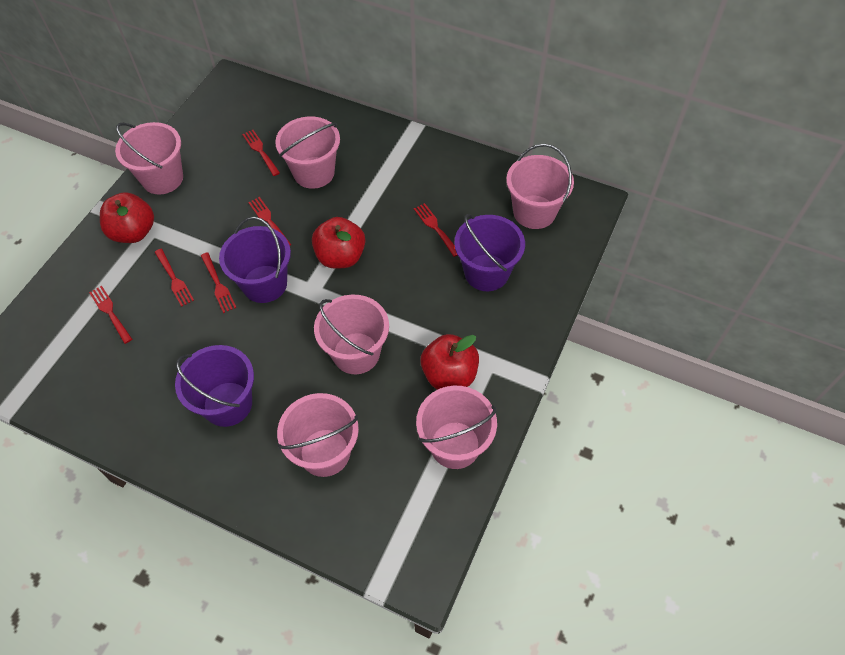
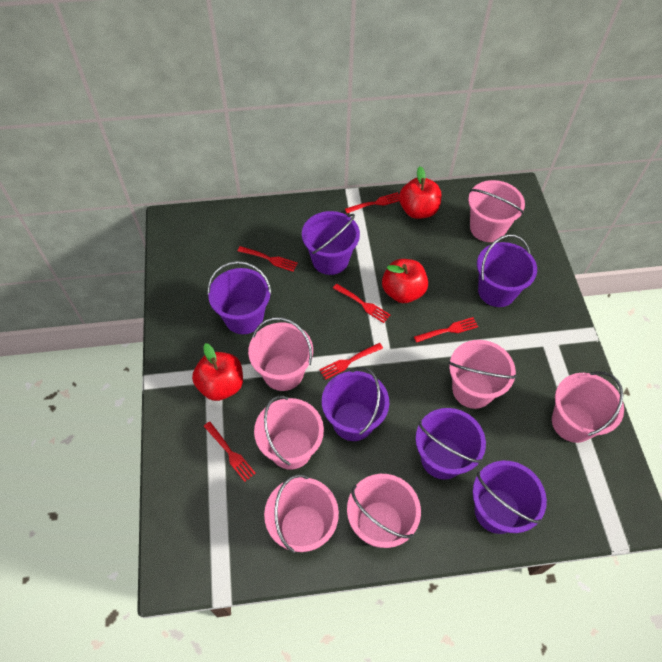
pink bucket: [115,122,183,195] [275,116,340,189] [277,393,359,477] [314,294,389,374] [416,386,497,469] [506,144,574,229] = 6 -> [248,317,313,391] [254,396,324,470] [264,474,339,553] [347,474,421,548] [448,340,517,409] [468,180,525,242] [552,371,624,443] = 7
purple bucket: [175,345,254,427] [219,217,291,303] [454,214,525,291] = 3 -> [207,261,272,334] [302,211,360,275] [322,367,389,441] [416,408,486,480] [473,461,547,534] [477,234,537,307] = 6

